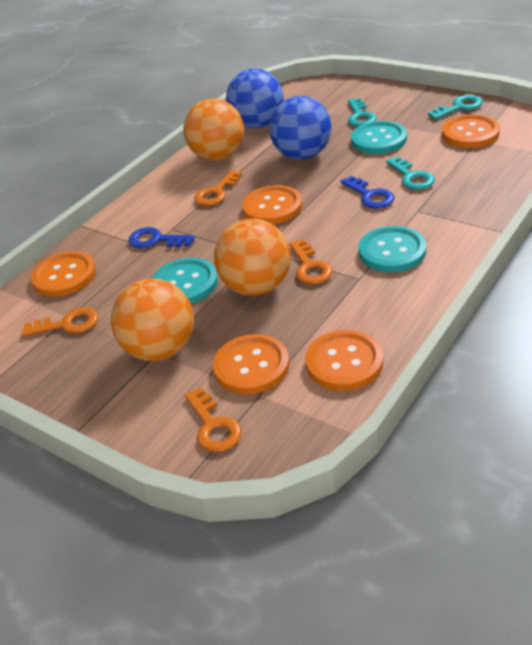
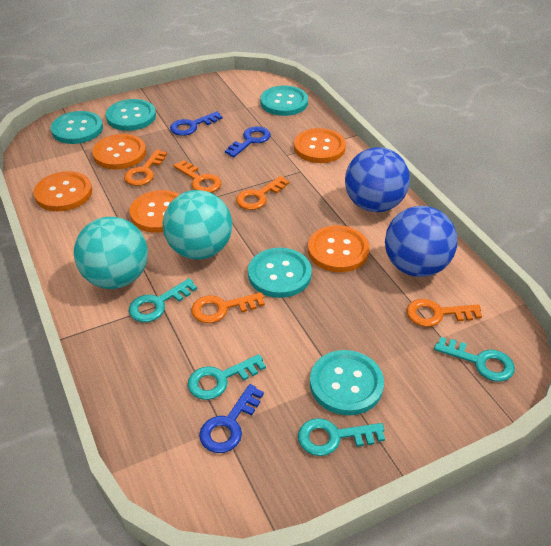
blue key: [129,227,195,248] [340,176,395,208] = 2 -> [170,111,222,136] [199,384,264,453] [225,126,271,157] = 3
orange ball: [111,279,194,361] [183,98,244,161] [214,218,291,296] = 3 -> none = 0
orange key: [22,307,98,337] [185,387,242,452] [194,170,242,206] [289,239,332,284] = 4 -> [124,149,167,186] [173,160,222,193] [191,292,265,323] [236,176,289,210] [407,299,482,327] = 5
turquoise ball: none = 0 -> [74,217,148,289] [163,190,232,260] = 2
turquoise button: [152,258,218,304] [351,121,407,154] [358,226,426,272] = 3 -> [51,111,103,144] [106,99,156,131] [248,248,312,298] [260,85,308,116] [310,350,384,416] = 5
turquoise key: [348,98,377,127] [386,156,435,190] [428,95,483,120] = 3 -> [129,278,197,322] [188,354,266,400] [298,418,385,456] [434,337,515,382] = 4

